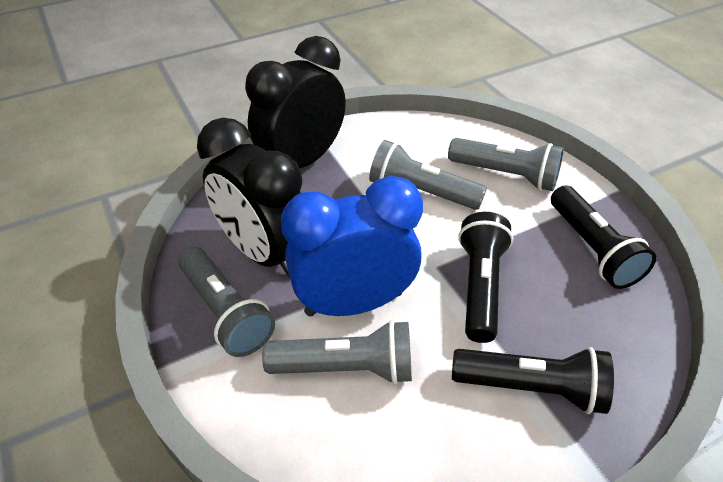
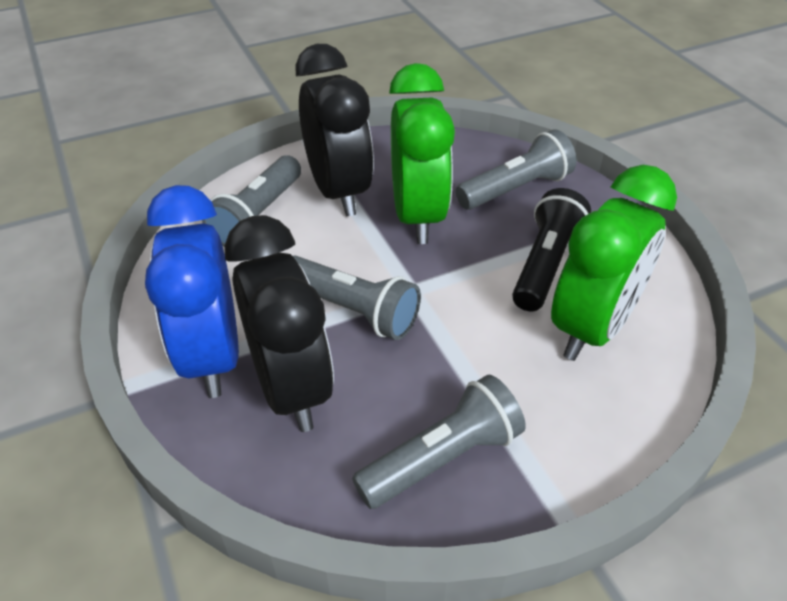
black flashlight: [452,347,614,414] [458,212,513,343] [551,185,656,289] = 3 -> [512,188,591,312] = 1
green clock: none = 0 -> [389,63,455,244] [551,165,677,361] = 2

